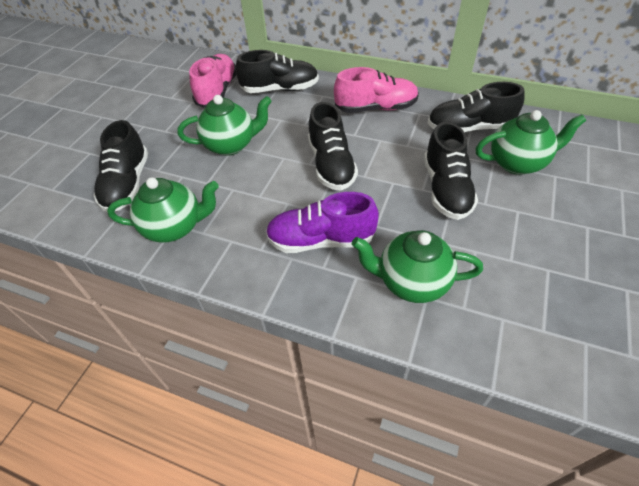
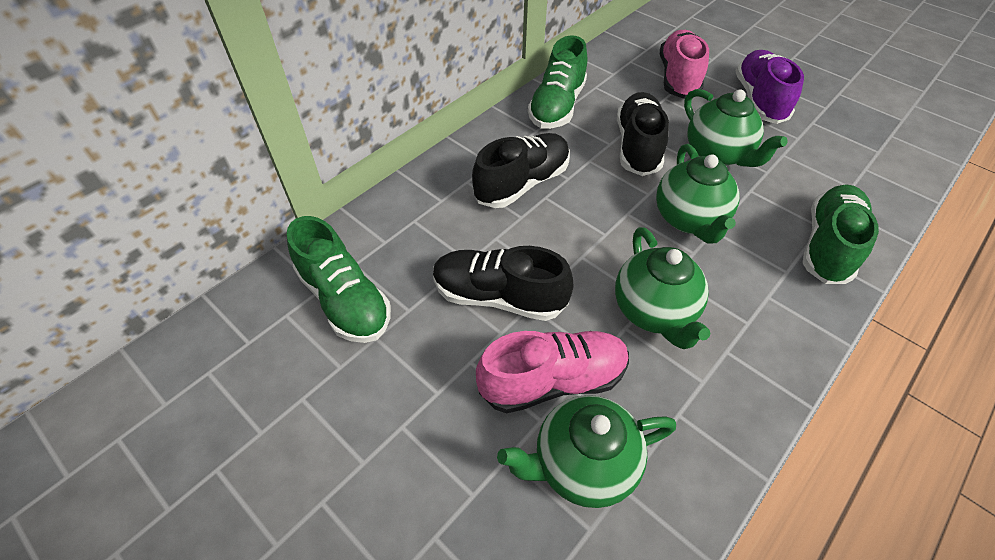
black shoe: [94,120,148,212] [236,50,319,93] [308,102,358,191] [424,122,478,220] [427,82,525,132] = 5 -> [433,246,574,321] [472,133,570,208] [617,92,669,176] = 3
green shoe: none = 0 -> [287,216,391,343] [528,35,587,129] [802,185,879,284] = 3

